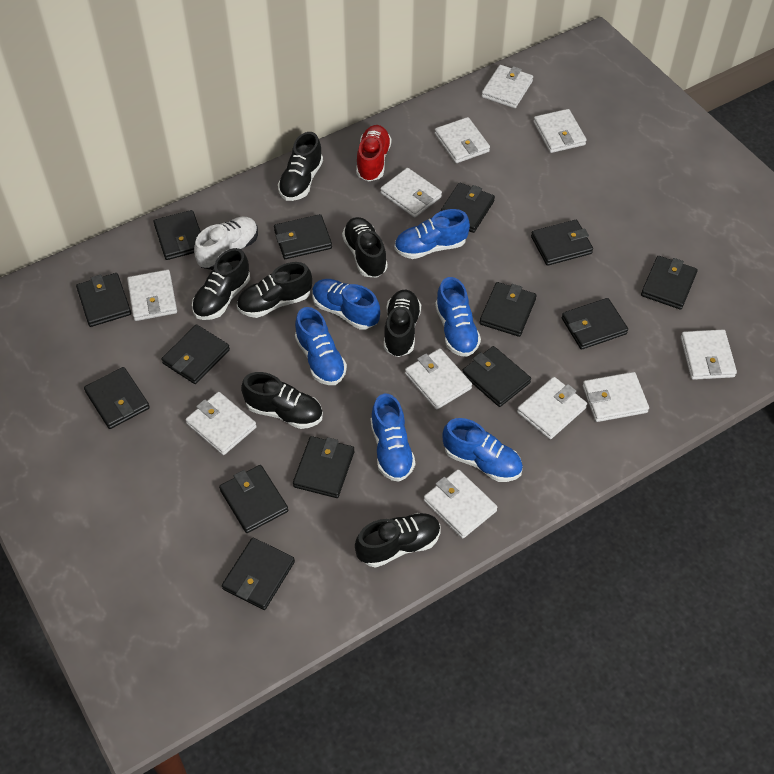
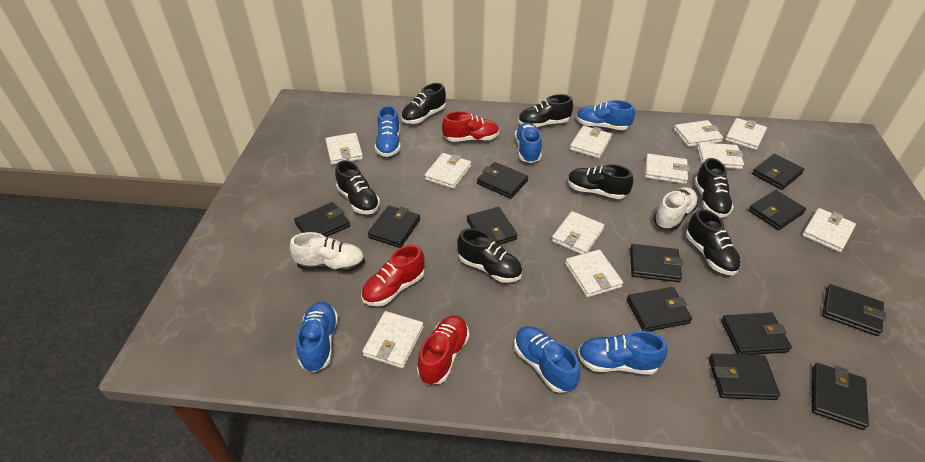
black wallet: [76,273,131,327] [84,367,150,429] [153,210,201,260] [162,325,230,384] [219,465,288,533] [222,538,295,610] [274,214,332,259] [293,436,354,498] [440,183,495,233] [462,346,531,407] [480,282,537,337] [531,220,593,266] [562,298,628,350] [641,256,698,310] = 14 -> [294,202,350,237] [368,206,420,248] [467,207,517,245] [477,162,528,199] [627,287,692,331] [630,244,683,282] [709,353,780,400] [721,312,792,355] [748,190,806,230] [752,154,804,190] [812,363,869,430] [822,284,886,336] = 12
red shoe: [356,125,392,182] = 1 -> [361,245,425,306] [417,315,469,385] [442,111,499,142] = 3
white shoe: [194,217,258,270] = 1 -> [290,232,365,272] [653,187,698,230] = 2

